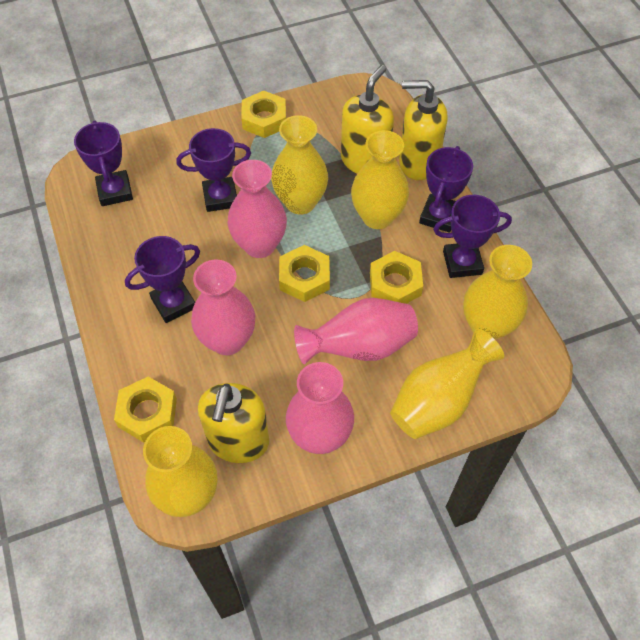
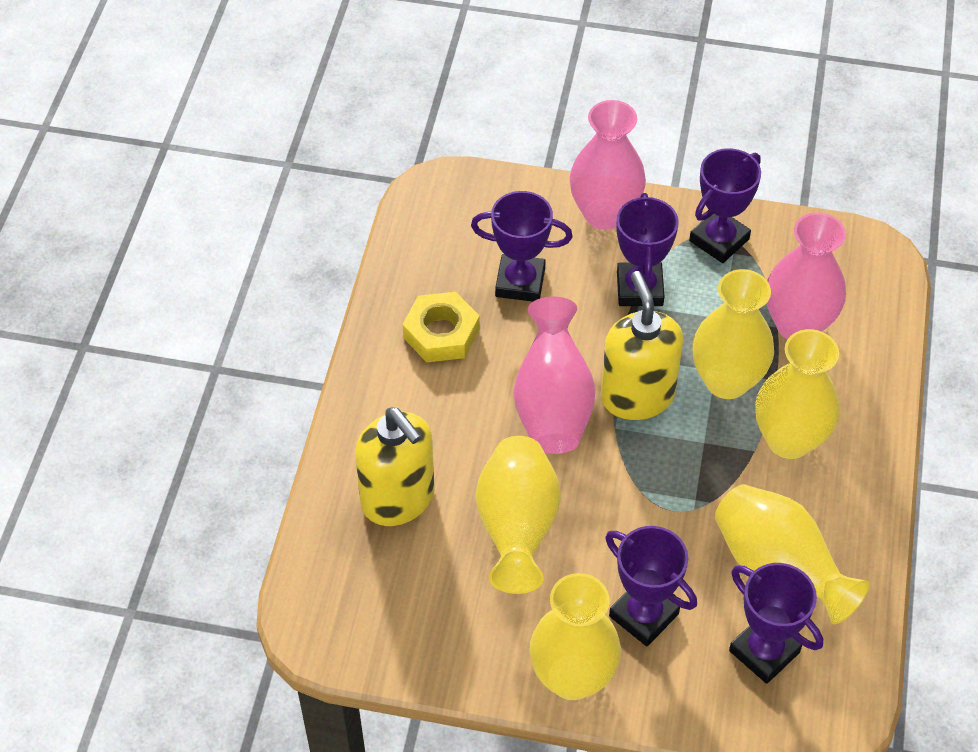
pink vase: [191,260,255,355] [228,160,287,258] [286,362,354,454] [294,298,418,364] = 4 -> [514,297,596,454] [570,100,646,230] [766,213,846,339] = 3
yellow nut: [114,376,177,443] [241,90,286,138] [279,245,330,302] [370,251,423,304] = 4 -> [403,292,479,363] = 1
yellow soap dispenser: [198,383,269,463] [341,65,394,174] [399,80,448,180] = 3 -> [355,407,435,526] [600,271,683,420] = 2

